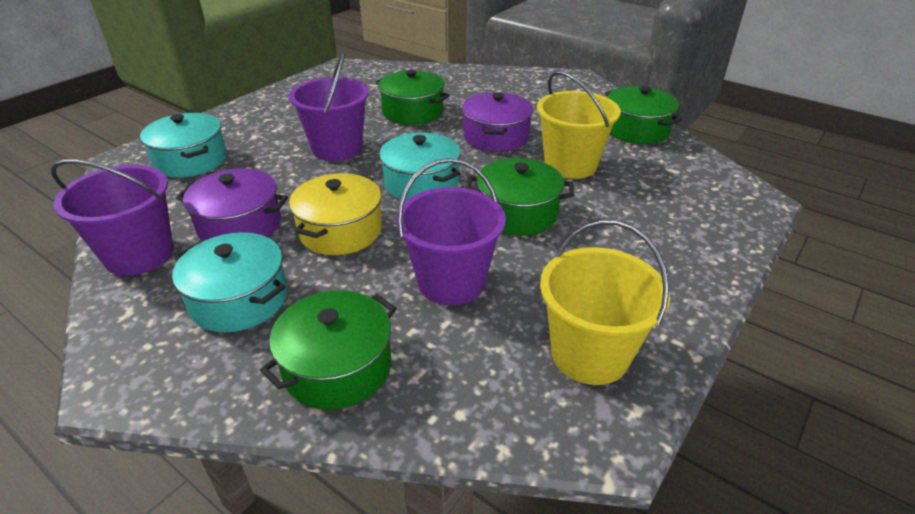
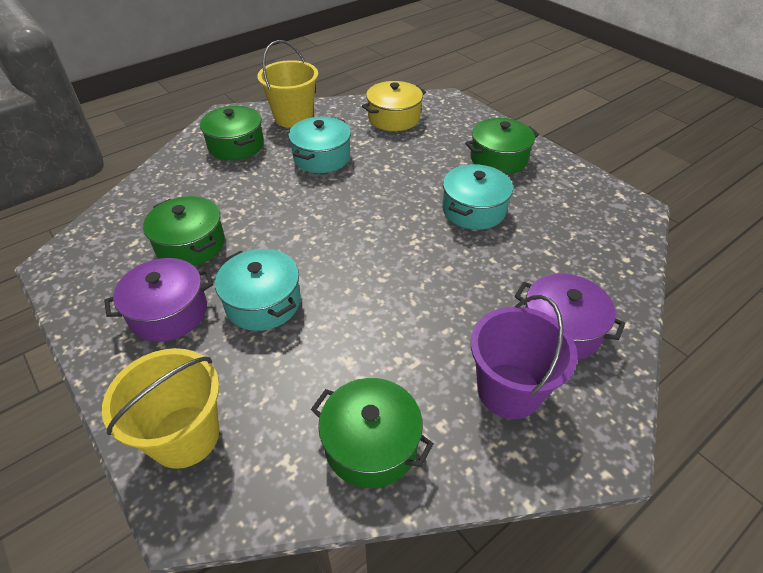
purple bucket: [51,160,173,276] [289,53,369,161] [396,158,506,305] = 3 -> [471,295,578,419] = 1

